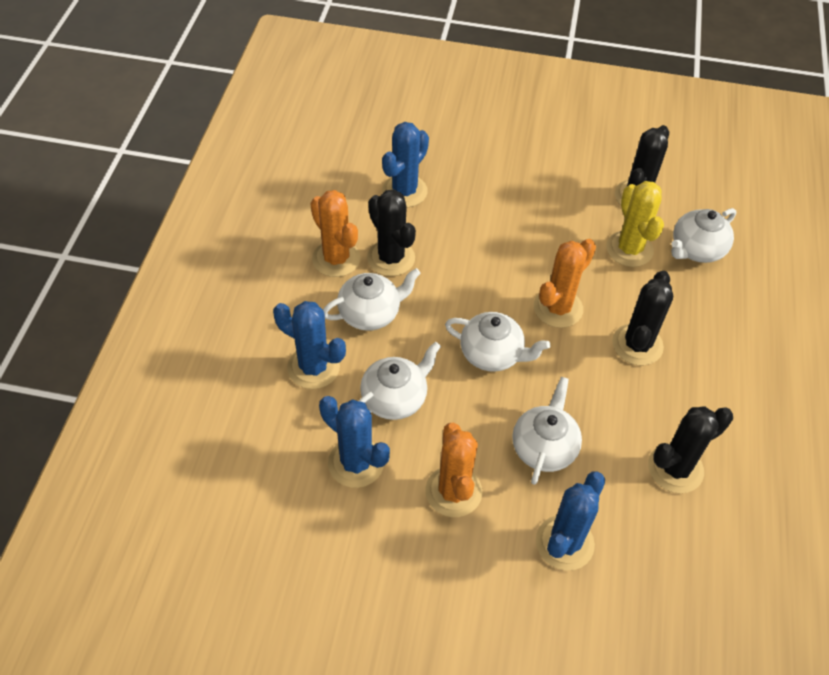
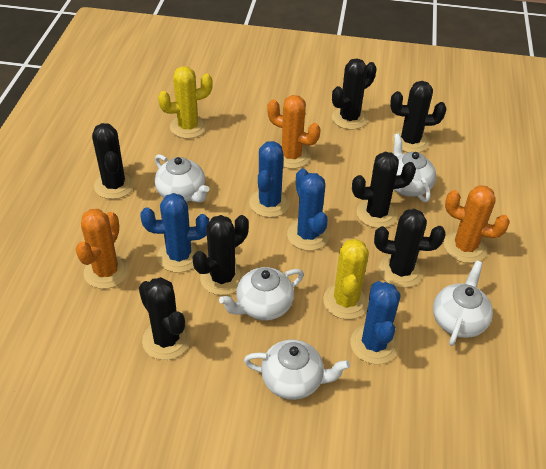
black cactus: [367,189,416,276] [612,271,673,365] [615,125,669,205] [648,407,733,493] = 4 -> [92,123,135,199] [139,277,191,360] [192,215,249,295] [332,58,377,130] [352,152,416,228] [374,209,446,288] [390,81,446,153] = 7
yellow cactus: [606,181,664,267] = 1 -> [158,66,213,139] [323,239,369,319] = 2

